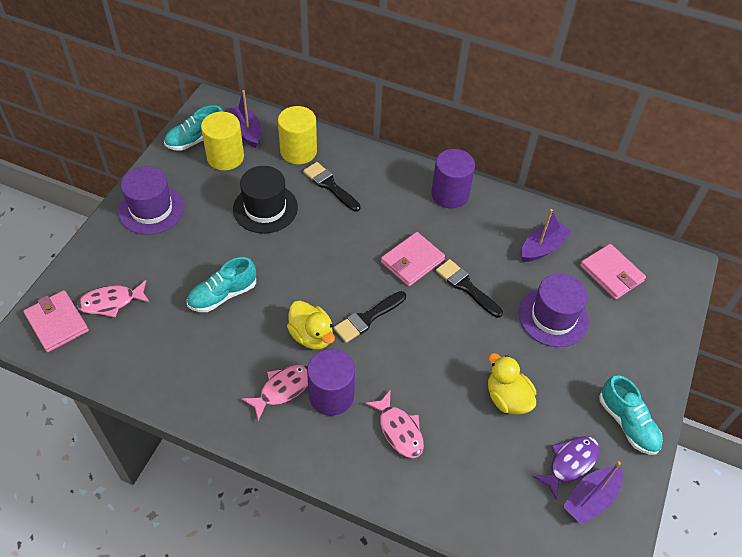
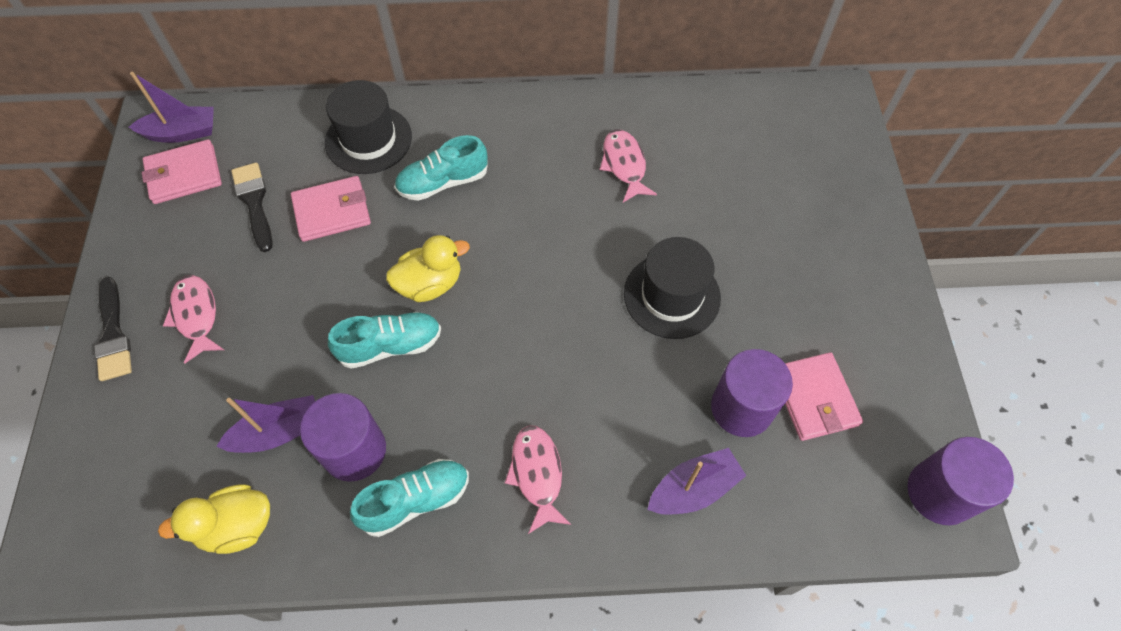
black brush: [303,162,361,212] [334,291,406,343] [436,259,503,318] = 3 -> [94,277,132,381] [231,162,273,252] = 2
black hat: [233,166,298,233] = 1 -> [325,80,412,174] [624,237,721,339] = 2
purple cylinder: [307,349,355,416] [431,149,475,208] = 2 -> [300,393,386,482] [711,349,793,437] [908,437,1014,525] = 3
purple fish: [533,436,600,500] = 1 -> none = 0
purple hat: [118,166,185,235] [519,274,589,347] = 2 -> none = 0
yellow cylinder: [201,112,244,170] [278,106,317,164] = 2 -> none = 0

